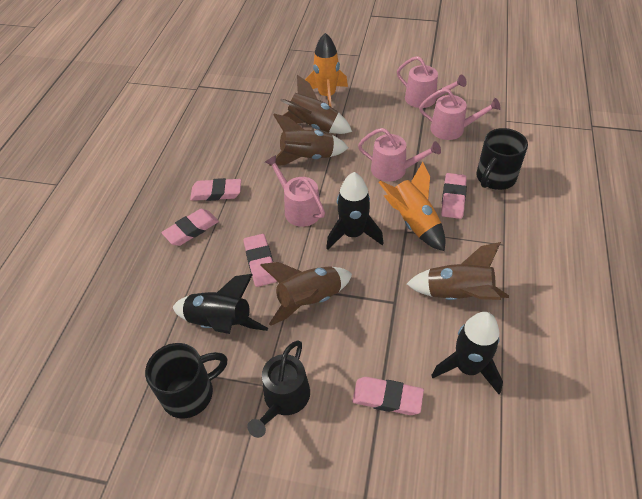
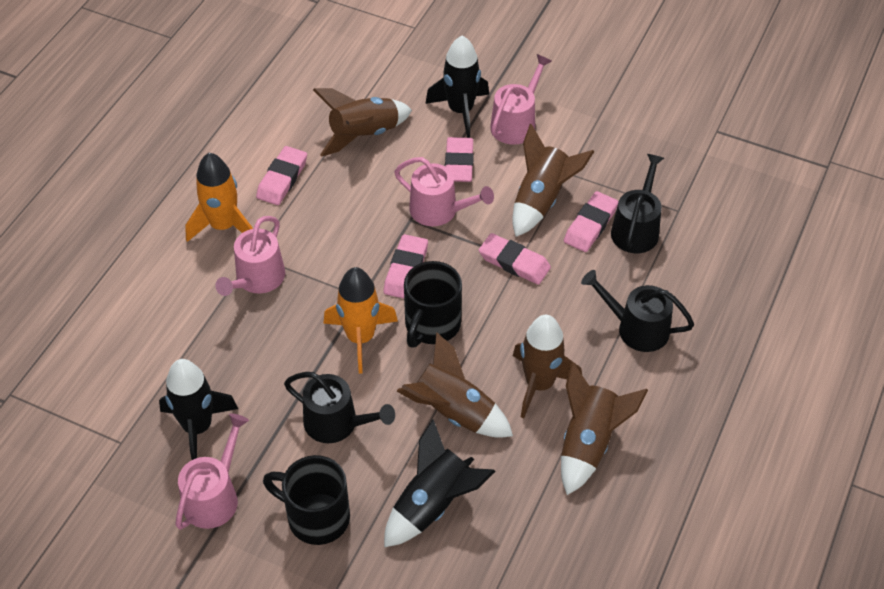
black watering can: [247,340,310,438] = 1 -> [284,372,395,443] [581,270,694,352] [611,154,664,253] = 3
brown rocket: [260,262,352,326] [269,114,349,166] [280,75,352,134] [407,242,509,300] = 4 -> [313,88,412,157] [397,332,513,438] [512,124,594,237] [513,315,582,418] [561,362,648,495] = 5

